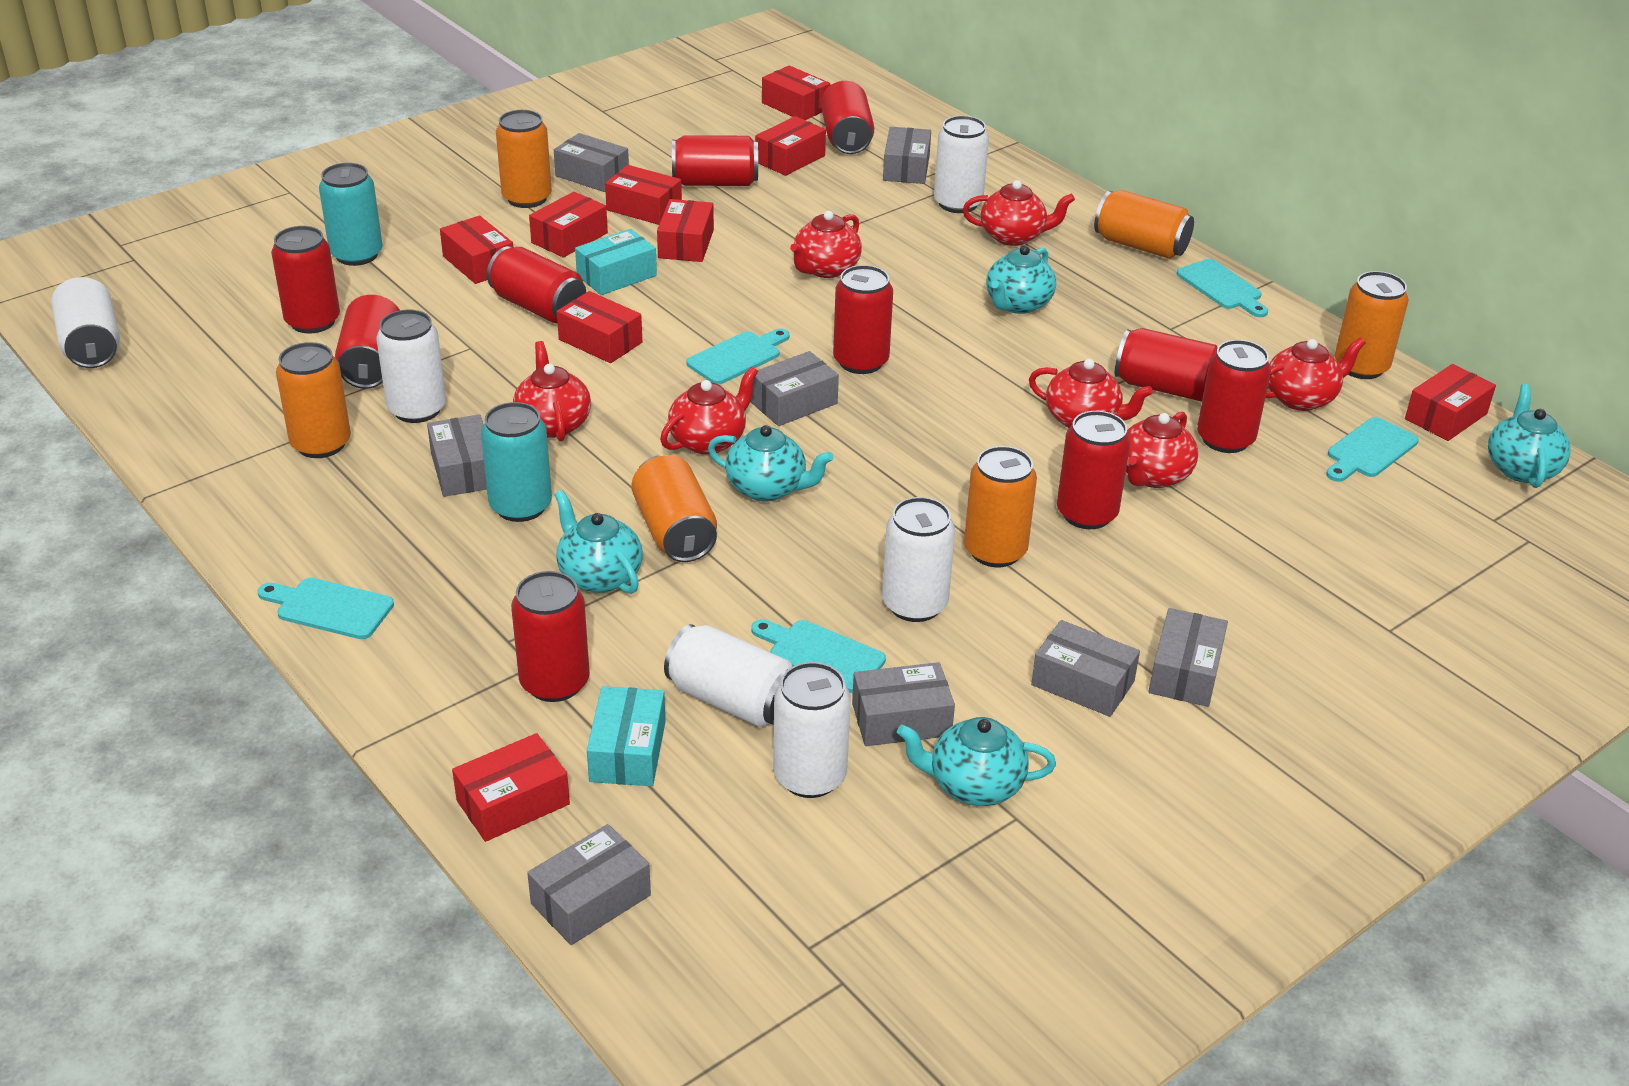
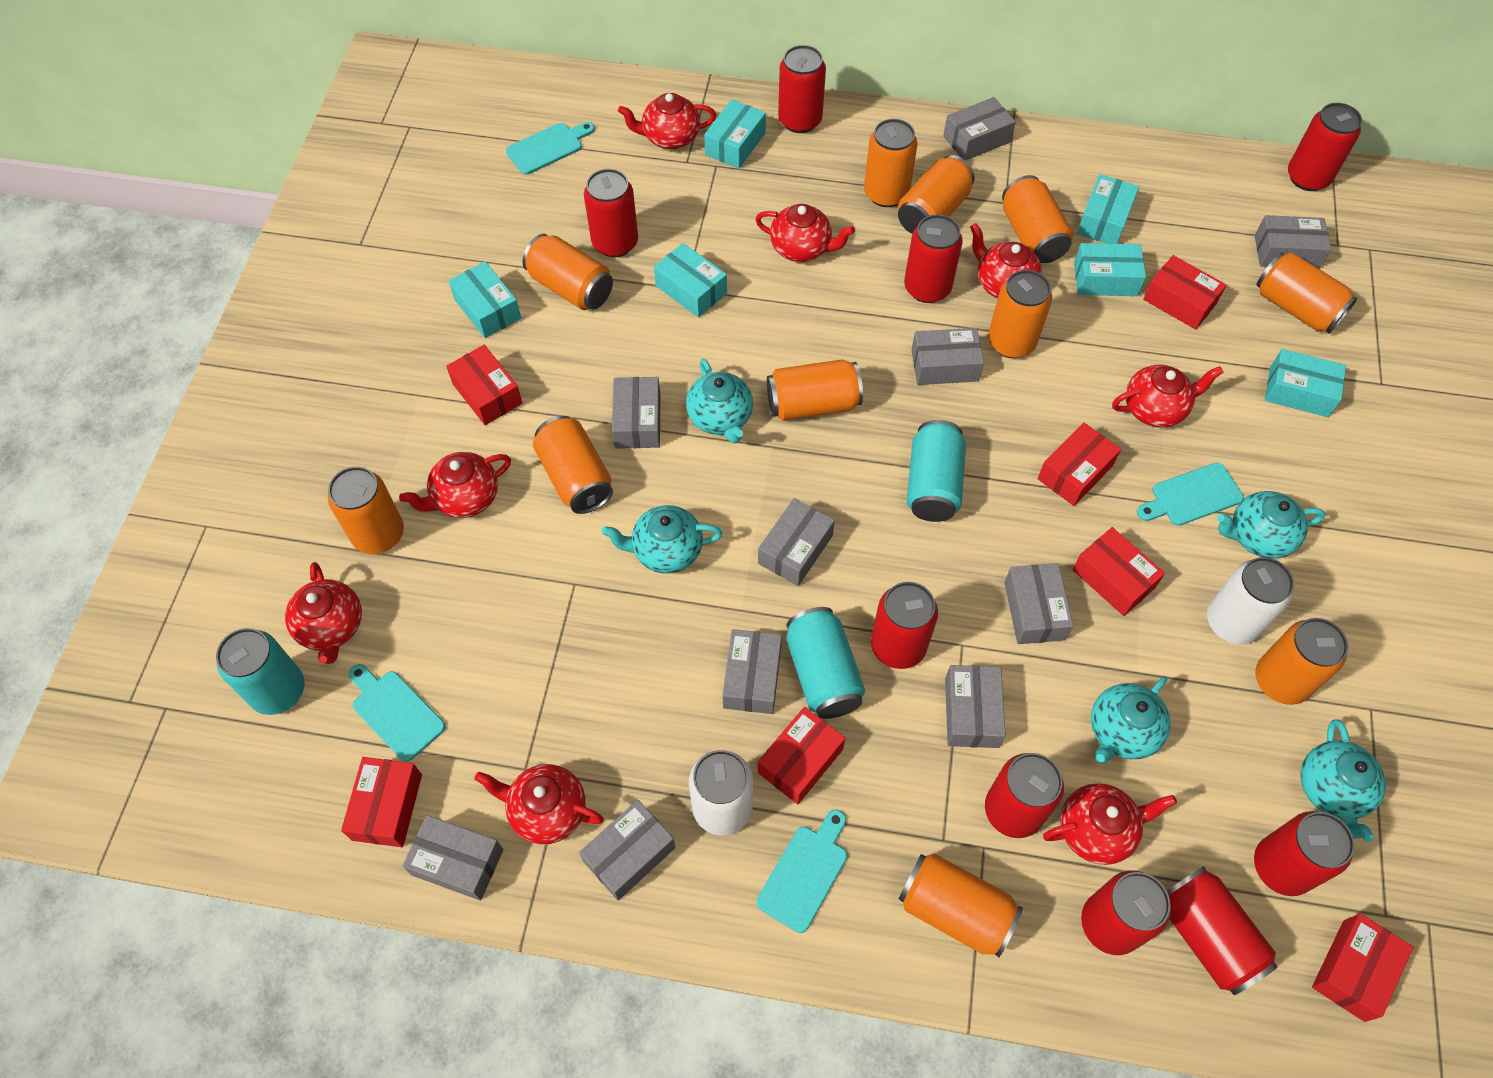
grey box: [427,414,487,497] [527,824,651,945] [554,133,629,192] [751,351,839,426] [852,662,955,746] [883,127,931,184] [1031,620,1140,717] [1148,608,1228,707] = 8 -> [402,815,503,901] [579,800,675,901] [612,377,660,449] [722,629,782,714] [758,498,835,586] [911,328,984,385] [943,97,1016,161] [945,665,1006,748] [1004,563,1073,644] [1255,215,1331,269] = 10
orange can: [276,342,351,458] [496,110,552,208] [631,455,717,562] [964,446,1037,567] [1094,190,1194,259] [1335,271,1408,379] = 6 -> [328,466,404,554] [523,234,613,310] [533,416,613,514] [767,359,863,421] [864,119,917,207] [898,155,975,234] [898,853,1023,957] [988,270,1052,358] [1002,175,1073,263] [1255,618,1348,705] [1256,252,1357,334] = 11
red box: [440,216,513,284] [452,733,570,842] [529,192,608,258] [557,291,642,363] [605,165,682,225] [657,199,714,262] [755,116,826,176] [762,65,830,120] [1405,364,1496,441] = 9 -> [341,757,422,847] [446,345,522,425] [758,707,845,804] [1037,423,1121,506] [1072,527,1165,616] [1143,255,1226,330] [1312,913,1414,1022] = 7
red can: [271,226,340,333] [335,295,400,389] [487,246,586,323] [511,571,590,702] [672,135,758,186] [821,81,874,154] [833,265,893,374] [1057,411,1130,529] [1115,328,1218,402] [1197,340,1271,453] = 10 -> [584,169,638,257] [778,45,826,133] [871,582,938,669] [904,214,963,303] [985,753,1064,838] [1081,871,1171,955] [1167,866,1277,995] [1254,811,1355,896] [1288,103,1362,191] = 9
red teapot: [513,341,591,441] [660,366,758,455] [790,211,862,278] [963,180,1075,246] [1029,359,1153,428] [1126,412,1198,488] [1266,337,1366,411] = 7 -> [285,562,362,664] [399,452,511,518] [474,764,604,845] [618,93,716,149] [755,204,855,262] [970,223,1042,298] [1043,783,1177,865] [1112,365,1224,428] = 8
turquoise box: [575,229,657,295] [587,686,665,786] = 2 -> [449,261,521,338] [654,243,727,318] [704,99,766,169] [1074,243,1146,296] [1077,174,1139,244] [1265,349,1346,417] = 6
turquoise can: [319,163,383,266] [481,402,552,522] = 2 -> [216,628,305,715] [786,607,865,719] [907,420,966,522] = 3
turquoise cutting board: [257,578,394,639] [686,328,790,384] [751,619,886,693] [1177,259,1268,317] [1326,417,1419,482] = 5 -> [349,664,445,762] [506,122,595,175] [756,810,847,933] [1137,463,1244,526] = 4
white can: [51,277,120,368] [376,309,446,423] [664,624,792,727] [773,662,851,798] [882,497,955,622] [934,116,989,213] = 6 -> [689,750,753,835] [1207,557,1294,644] = 2

